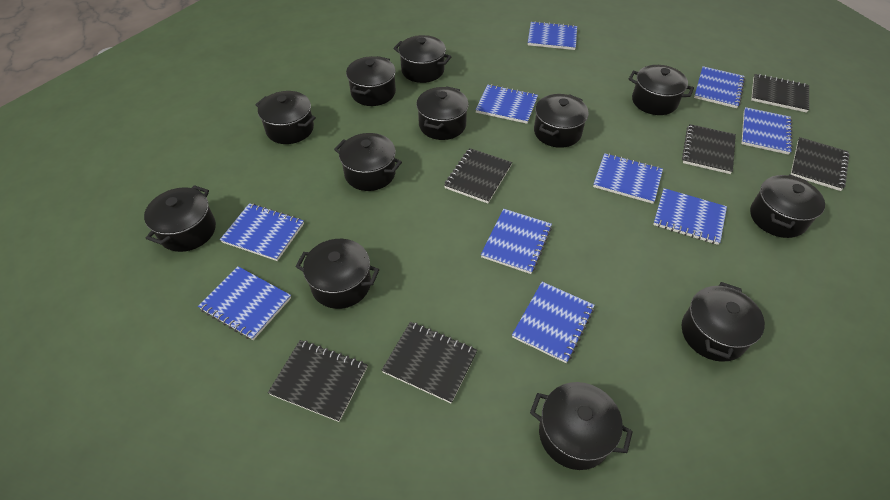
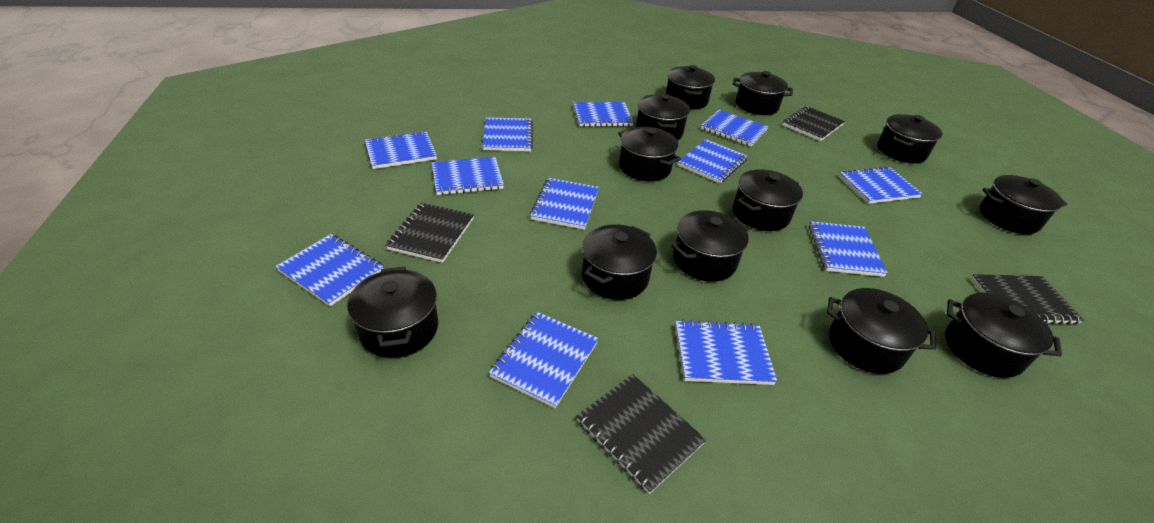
black notebook: [268,340,367,422] [382,322,477,403] [444,148,512,203] [682,124,736,174] [751,74,809,113] [791,137,850,191] = 6 -> [385,202,474,263] [577,374,706,494] [782,106,845,141] [971,274,1084,325] = 4
blue notebook: [198,266,291,340] [220,203,304,261] [475,84,538,124] [481,209,552,274] [512,282,595,363] [528,21,577,50] [593,153,663,204] [653,188,727,245] [694,66,745,108] [742,107,793,155] = 10 -> [275,234,384,307] [365,131,437,169] [432,157,504,195] [482,117,533,151] [489,312,599,408] [530,178,599,230] [573,102,634,127] [675,320,777,385] [678,139,747,183] [701,110,768,146] [809,221,887,277] [839,166,922,204] = 12

